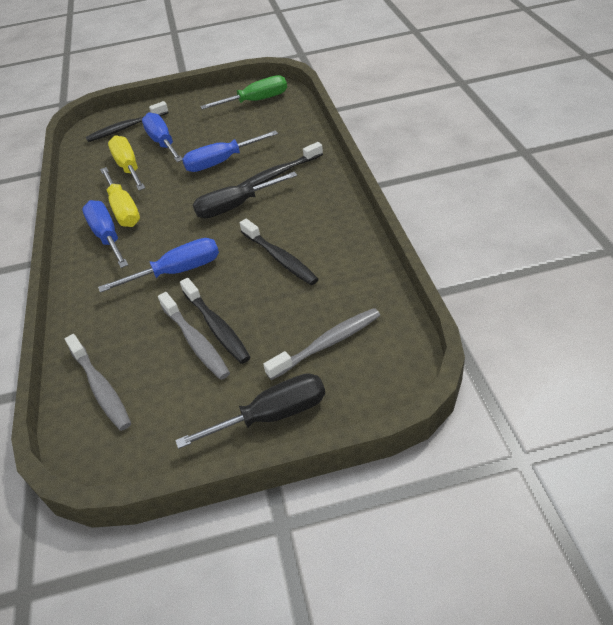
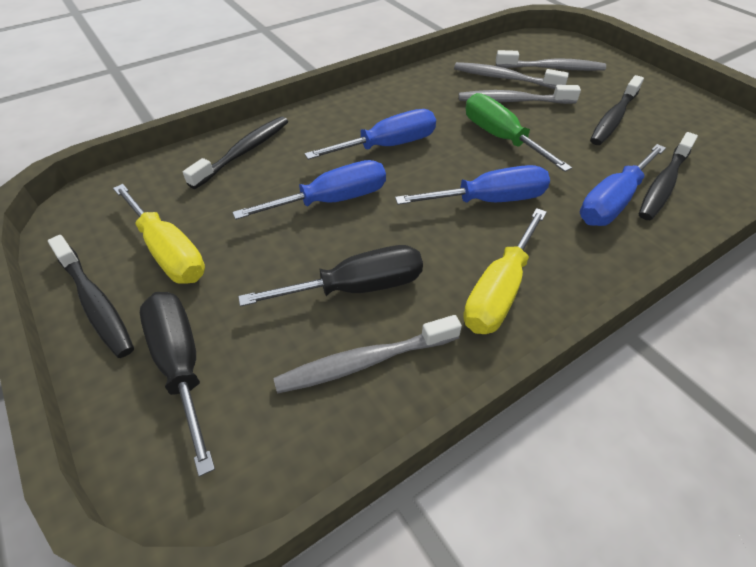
grey toothbrush: [65,334,131,431] [158,292,230,380] [263,308,380,380] = 3 -> [273,315,462,394] [454,62,569,89] [459,85,581,104] [496,50,606,71] = 4

